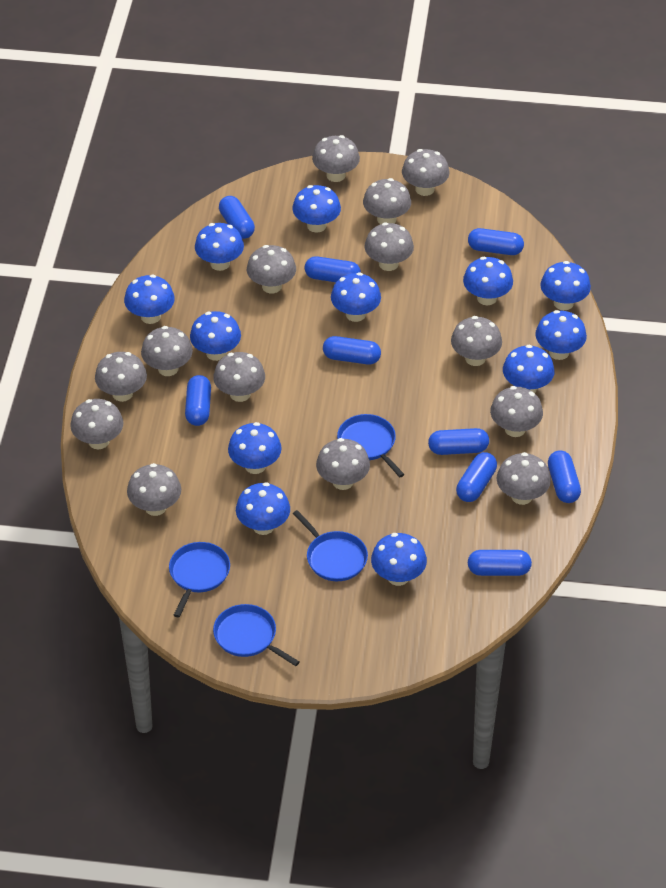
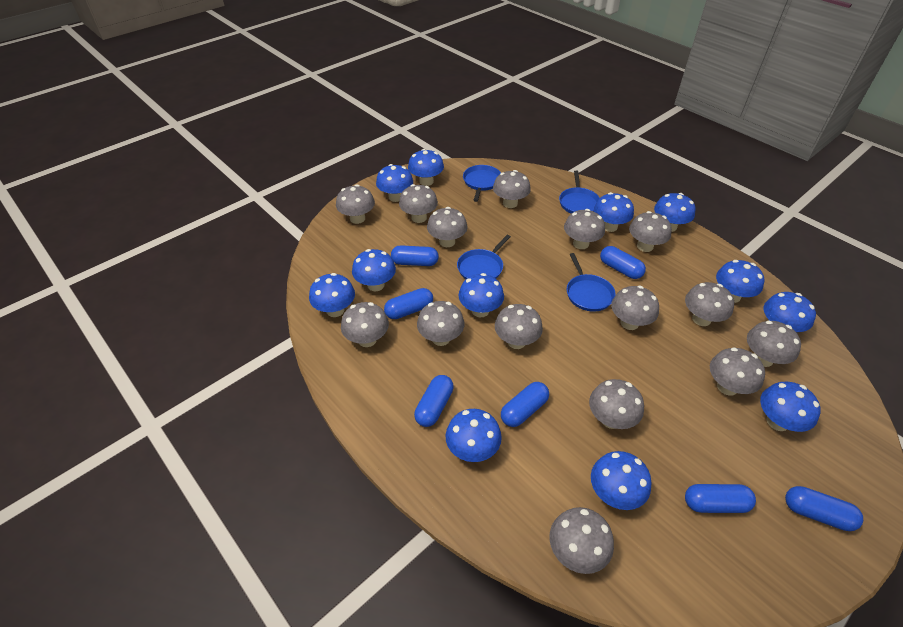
blue capsule: [185,375,211,426] [219,196,255,239] [305,256,361,282] [323,336,381,365] [428,428,489,455] [456,452,497,502] [468,228,524,255] [468,550,532,576] [548,450,581,503] = 9 -> [384,288,433,319] [391,245,439,266] [414,375,454,427] [501,382,549,427] [600,246,646,279] [685,484,756,513] [785,486,863,531] = 7
grey mushroom: [70,399,123,450] [95,352,147,402] [127,463,181,516] [141,326,193,376] [213,352,265,402] [247,245,296,293] [312,135,360,182] [316,438,370,490] [363,178,411,224] [364,222,414,271] [402,149,450,196] [451,316,502,366] [490,386,543,437] [497,452,551,505] = 14 -> [336,184,375,224] [341,302,389,347] [399,184,438,223] [417,301,465,346] [427,207,468,247] [493,170,531,208] [495,304,543,349] [549,507,614,574] [564,209,605,249] [589,379,644,429] [611,286,659,330] [629,211,672,252] [685,282,734,326] [710,347,765,396] [747,321,801,367] = 15

